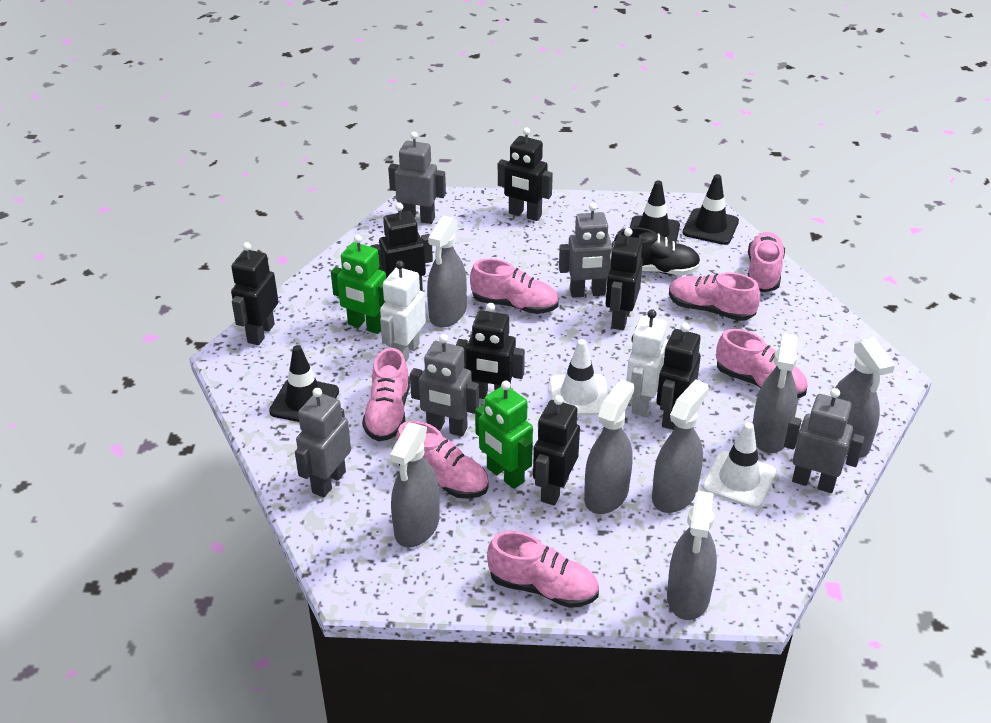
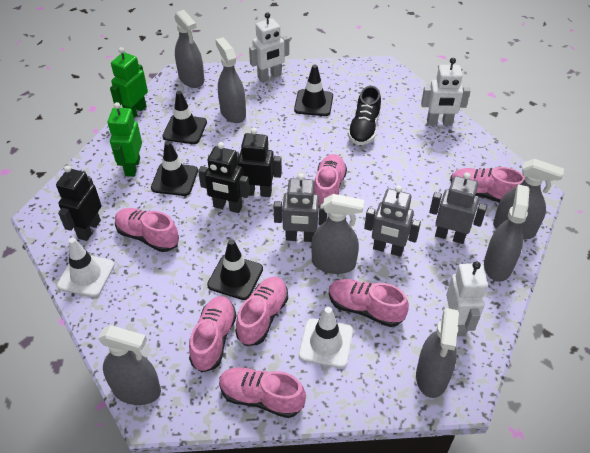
black robot: [231,242,279,345] [370,203,433,291] [456,303,525,399] [498,127,553,221] [533,395,580,505] [606,228,643,330] [656,323,701,430] = 7 -> [56,165,101,241] [198,142,250,213] [237,128,282,197] = 3
black traffic cone: [269,345,339,422] [630,181,680,243] [683,174,739,245] = 3 -> [151,141,198,196] [162,91,207,144] [207,239,263,300] [294,65,333,116] = 4
grey robot: [295,388,351,497] [388,132,446,224] [410,334,479,437] [559,203,615,298] [784,388,865,493] = 5 -> [274,173,327,242] [364,185,421,257] [429,173,487,244] = 3
white robot: [380,260,426,361] [626,309,668,416] = 2 -> [249,12,289,82] [421,58,470,126] [446,261,488,336] = 3

